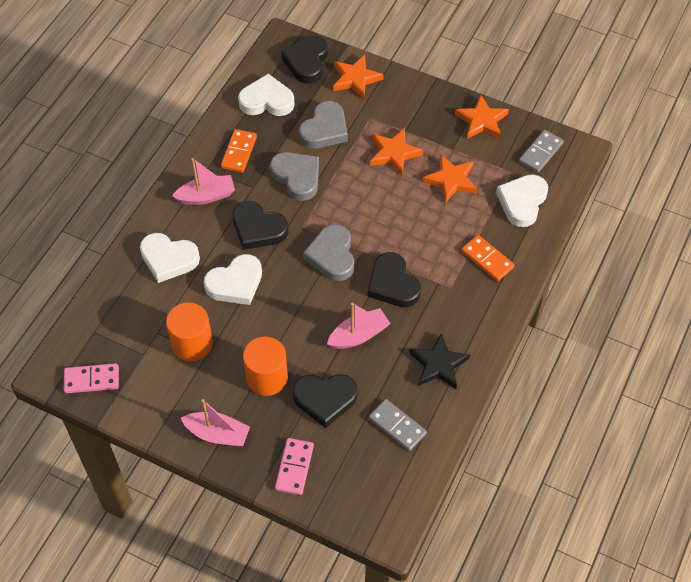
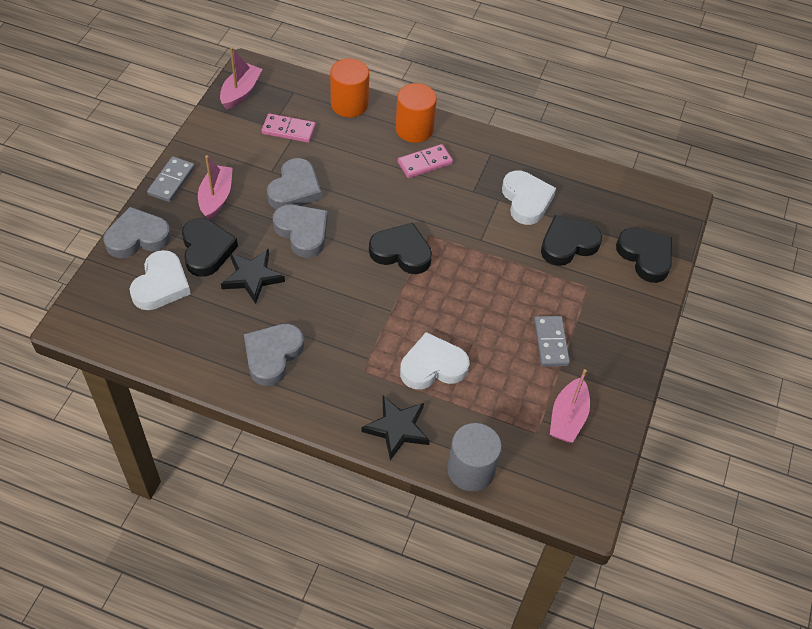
black star: [409,333,470,389] = 1 -> [221,249,285,304] [361,396,430,460] = 2
grey cylinder: none = 0 -> [447,423,502,491] = 1
grey heart: [270,152,319,201] [299,101,348,149] [303,224,354,281] = 3 -> [104,207,171,258] [244,324,304,386] [267,158,321,209] [273,204,327,258] = 4
orange domino: [221,129,257,173] [461,235,515,281] = 2 -> none = 0
orange star: [333,55,384,99] [370,128,423,176] [422,154,477,203] [455,95,509,139] = 4 -> none = 0
white heart: [140,233,200,283] [204,254,262,305] [238,74,295,116] [496,174,548,227] = 4 -> [130,250,191,310] [400,332,469,389] [502,171,556,225] = 3

